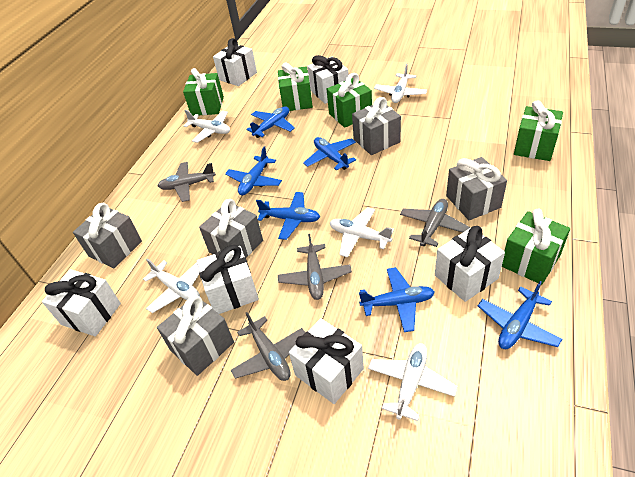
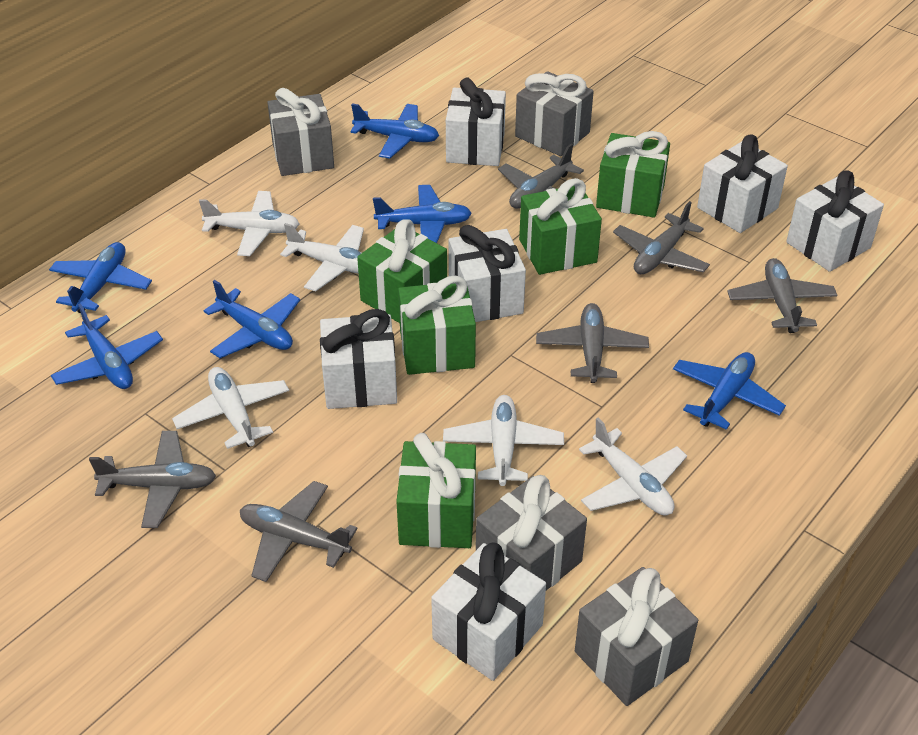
grey gift: [73,203,142,268] [157,295,234,376] [199,199,263,258] [352,97,401,155] [446,157,507,220] = 5 -> [267,88,334,176] [476,475,587,590] [515,71,594,156] [575,567,698,706] = 4
grey plane: [158,162,216,202] [230,312,305,381] [278,234,352,300] [400,199,470,247] = 4 -> [89,431,216,528] [240,481,357,582] [498,144,584,209] [536,303,649,383] [613,201,710,274] [727,258,837,333] = 6

